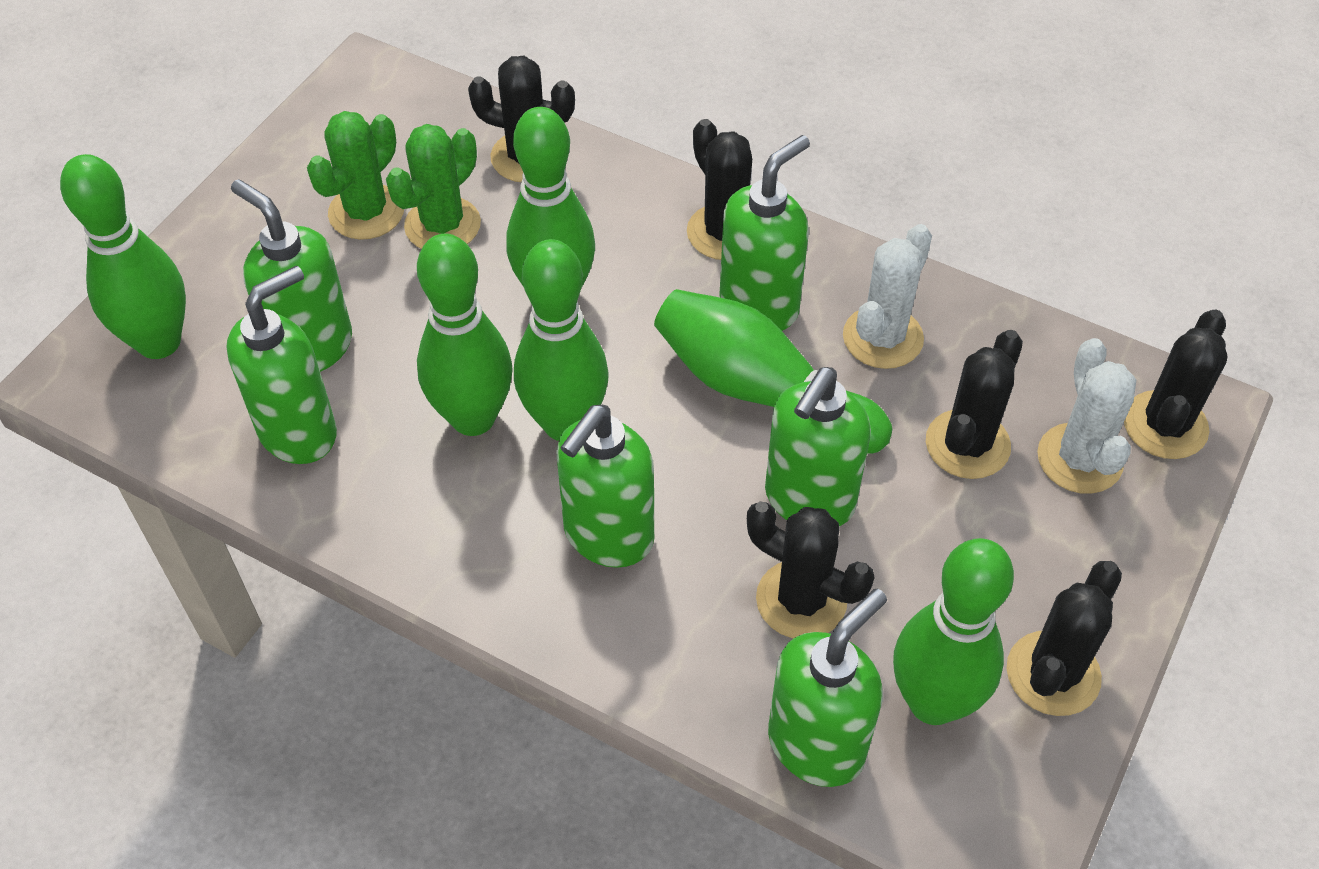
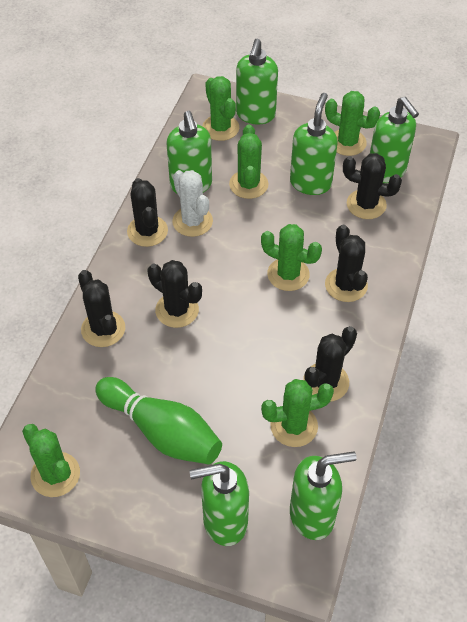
green bowling pin: [60,154,186,359] [417,233,513,436] [506,107,595,287] [514,239,609,441] [654,289,892,454] [893,538,1014,725] = 6 -> [95,377,222,465] = 1
green cactus: [307,111,404,240] [386,124,481,249] = 2 -> [22,424,80,497] [202,76,239,141] [229,125,269,199] [261,224,322,291] [261,379,334,447] [325,91,380,156] = 6
white cactus: [843,224,932,369] [1037,338,1136,494] = 2 -> [172,170,213,237] = 1

